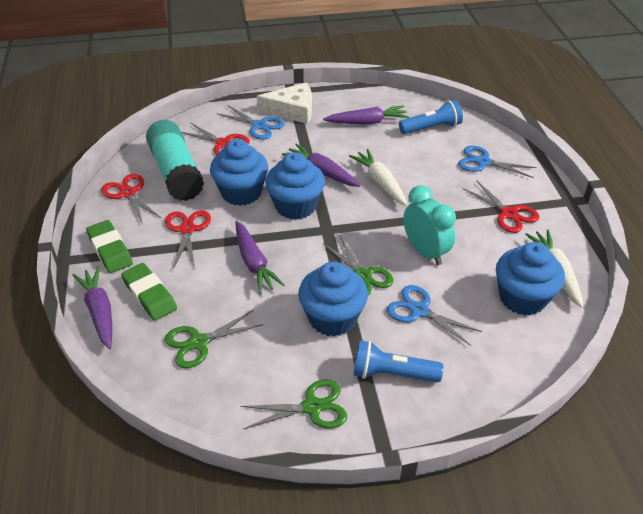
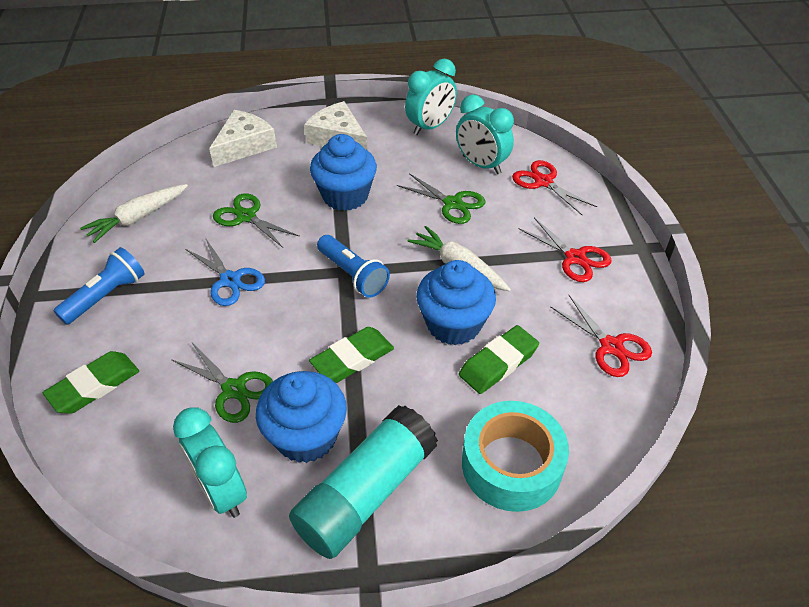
blue cupcake: [210,139,268,206] [265,152,325,220] [298,262,368,336] [496,242,565,316] = 4 -> [256,371,347,463] [310,134,377,211] [416,260,496,345] = 3
blue scissors: [218,105,285,140] [387,285,482,346] [458,146,537,178] = 3 -> [185,239,265,306] = 1
green eraser: [86,220,133,273] [121,263,177,321] = 2 -> [43,351,139,414] [309,327,394,383] [459,325,539,394] = 3
purple carrot: [73,266,112,349] [236,221,285,294] [282,144,361,187] [323,105,409,125] = 4 -> none = 0
red scissors: [101,174,161,225] [165,210,211,269] [181,122,250,155] [463,181,539,233] = 4 -> [512,160,597,215] [518,217,612,282] [550,295,652,377] = 3
turquoise clock: [403,185,456,265] = 1 -> [173,408,247,518] [405,59,457,135] [456,94,514,174] = 3
turquoise tape: none = 0 -> [462,401,569,512] = 1
white cheese: [257,83,312,124] = 1 -> [209,110,277,167] [304,101,368,151] = 2

